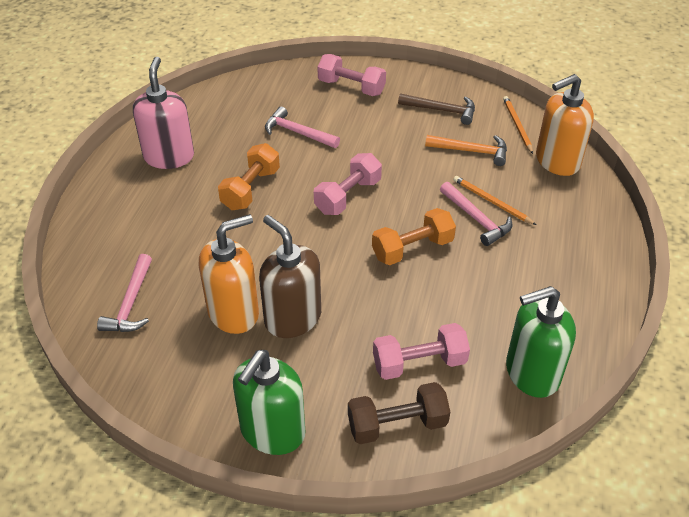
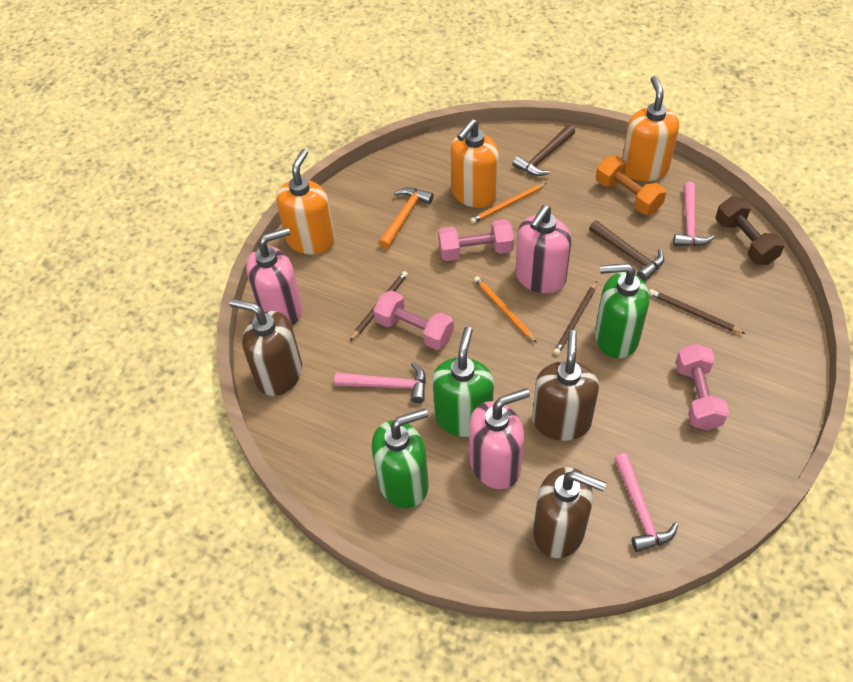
brown hammer: [398,93,475,125] = 1 -> [513,125,575,176] [589,220,664,281] = 2
brown pencil: none = 0 -> [350,271,408,341] [553,281,597,355] [649,289,745,334] = 3
brown soap dispenser: [259,215,321,338] = 1 -> [229,299,302,396] [532,330,599,441] [533,467,606,558] = 3
green soap dispenser: [233,350,306,455] [506,286,576,398] = 2 -> [371,408,429,508] [432,327,494,437] [595,263,649,358] = 3
orange dumbbell: [218,143,280,210] [372,208,456,265] = 2 -> [596,156,666,215] = 1
orange soap dispenser: [199,214,259,334] [536,74,594,176] = 2 -> [276,149,335,254] [450,119,499,208] [622,76,679,181] = 3
pink soap dispenser: [133,57,194,169] = 1 -> [246,227,303,326] [469,388,530,489] [515,205,571,294] = 3

